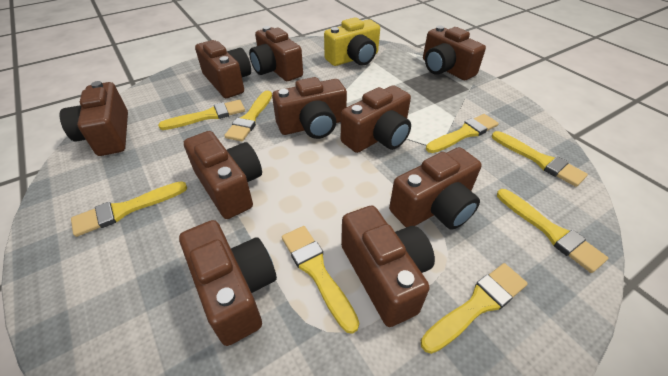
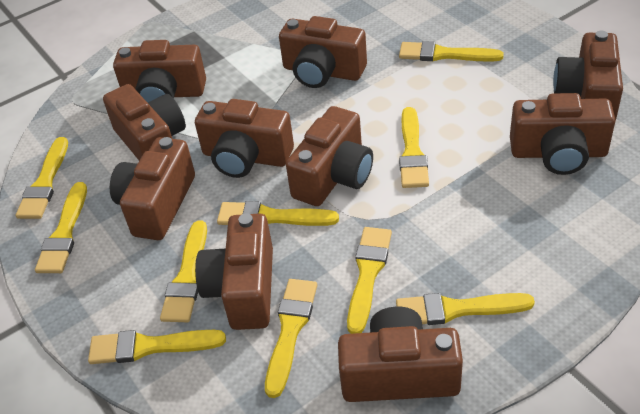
yellow brush: [71,181,187,237] [158,100,245,130] [224,91,272,141] [282,226,359,334] [421,263,528,354] [426,114,499,153] [492,131,588,187] [497,189,608,273] = 8 -> [16,137,68,219] [35,182,87,273] [88,330,226,364] [160,221,207,322] [217,201,339,226] [265,279,317,398] [347,227,392,334] [396,293,535,325] [399,41,504,61] [399,107,429,188] = 10
yellow camera: [324,17,380,66] = 1 -> none = 0

